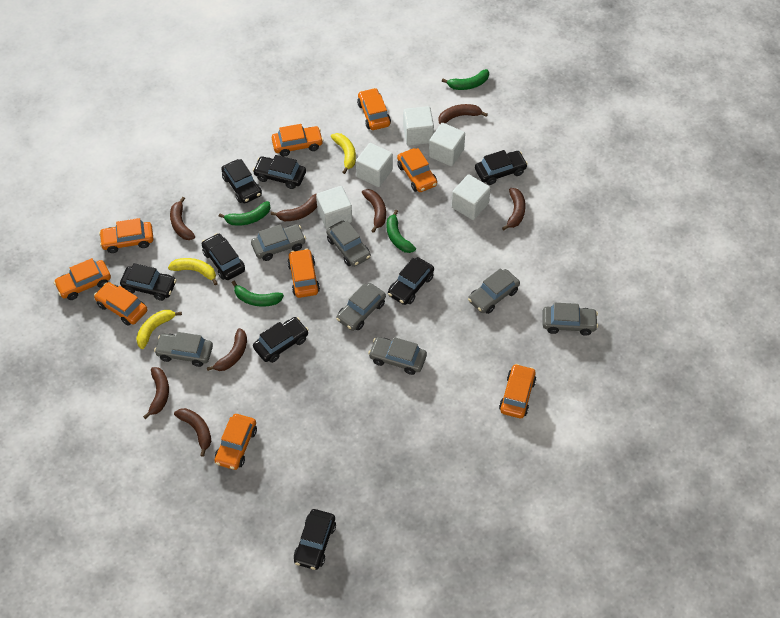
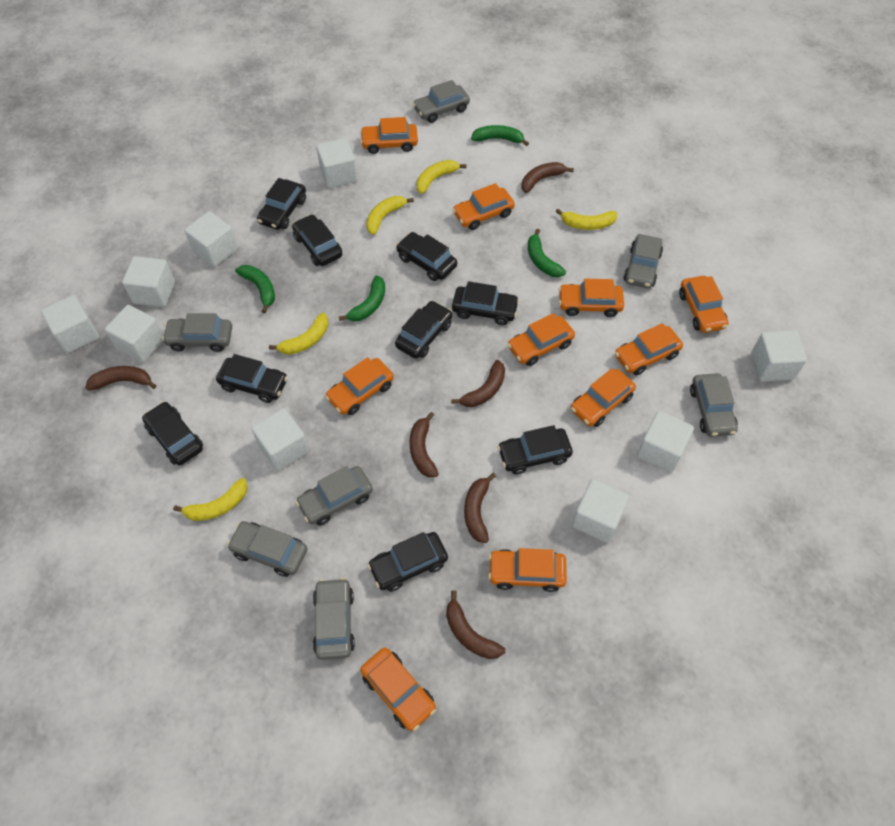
black car: [120,263,176,301] [202,233,245,280] [221,159,262,203] [253,155,306,189] [253,317,309,363] [294,509,336,570] [388,257,434,305] [475,150,528,185] = 8 -> [142,402,203,465] [216,354,288,403] [257,178,306,230] [292,214,342,266] [368,532,448,592] [395,301,452,359] [396,232,457,281] [452,281,519,325] [497,425,573,475] = 9
brown banana: [143,367,169,419] [170,197,195,240] [174,408,211,457] [207,328,247,371] [270,193,317,221] [362,189,386,233] [438,104,488,124] [502,188,526,230] = 8 -> [85,366,156,391] [409,412,439,477] [446,590,505,659] [451,360,505,407] [464,473,496,543] [522,162,574,193] = 6
orange car: [54,258,111,300] [94,282,147,326] [99,218,153,253] [214,414,257,470] [272,124,323,157] [287,249,320,298] [357,88,391,130] [397,148,437,192] [499,364,536,418] = 9 -> [325,357,394,415] [360,117,418,154] [360,647,436,731] [452,183,515,230] [488,548,567,592] [507,313,575,366] [558,279,624,317] [571,368,636,427] [615,323,683,375] [679,276,728,333] = 10
white cube: [316,186,352,229] [356,143,393,187] [403,106,434,145] [429,123,465,166] [452,174,491,220] = 5 -> [41,295,99,353] [105,305,164,363] [122,256,175,307] [184,211,238,267] [251,408,309,471] [316,138,358,188] [572,479,629,543] [637,411,694,473] [751,330,807,382] = 9
yellow banana: [136,310,182,349] [168,258,218,285] [331,133,356,174] = 3 -> [173,478,248,521] [269,313,328,355] [366,196,414,235] [416,160,466,194] [555,209,617,230] = 5

